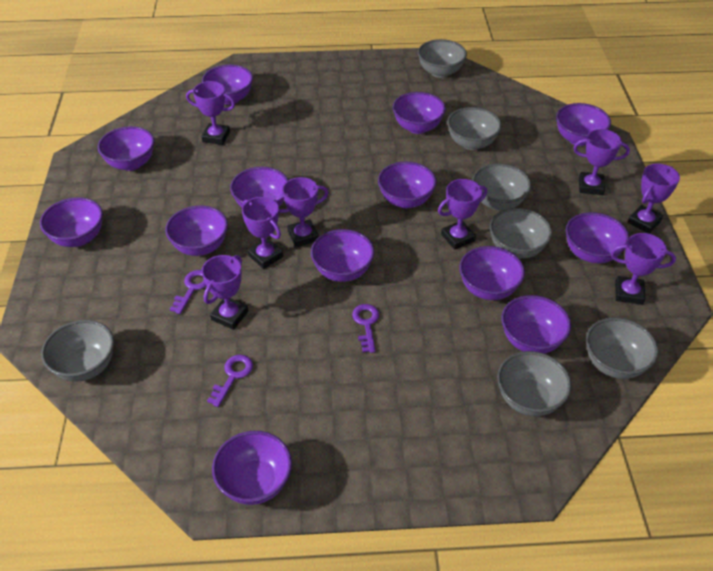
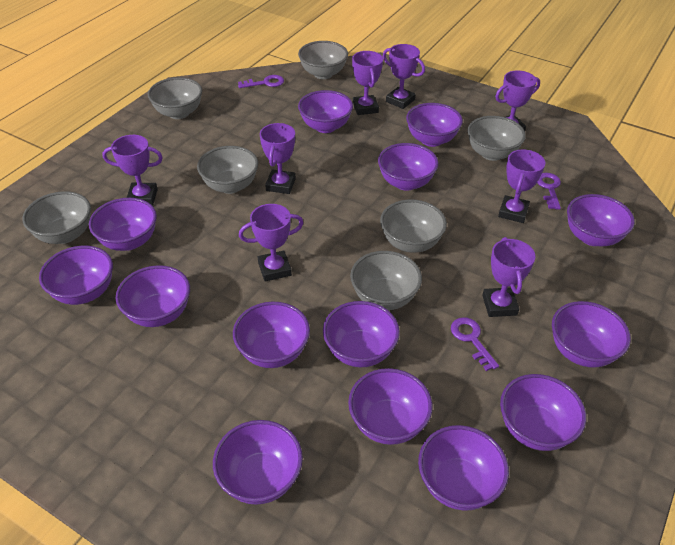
purple bowl: [40,197,103,247] [98,126,154,171] [165,205,228,256] [202,64,253,105] [212,431,292,505] [230,167,288,207] [311,229,374,282] [378,162,436,208] [393,92,446,134] [459,246,525,300] [501,295,571,354] [556,103,611,146] [566,212,629,263] = 13 -> [39,246,113,305] [89,198,157,251] [116,265,190,327] [213,420,303,505] [233,302,310,368] [298,90,353,133] [323,301,400,367] [348,368,433,445] [378,143,439,191] [406,103,463,147] [418,425,509,511] [500,374,586,451] [552,301,631,368] [567,194,635,246] = 14

